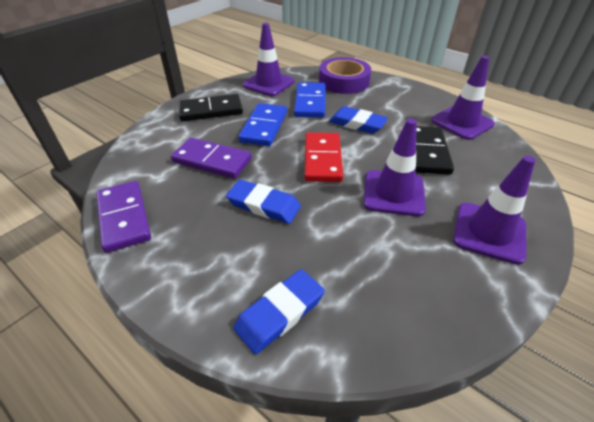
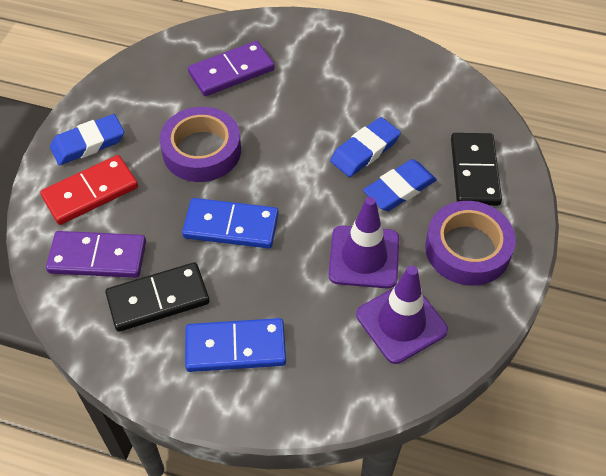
purple tape: [319,57,371,94] = 1 -> [159,107,241,182] [425,201,516,286] = 2
purple traffic cone: [243,23,295,96] [364,119,426,216] [431,56,495,140] [453,156,535,265] = 4 -> [329,197,399,288] [356,265,448,364] = 2

